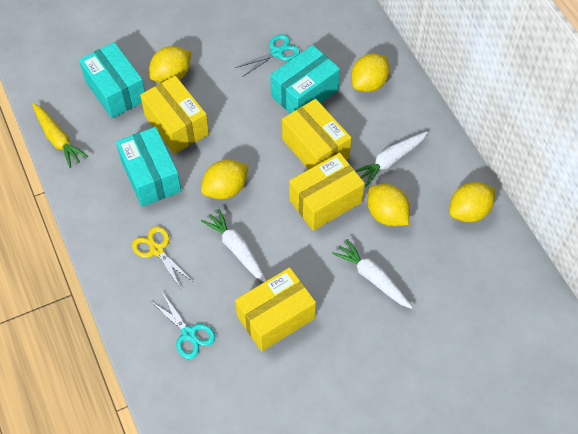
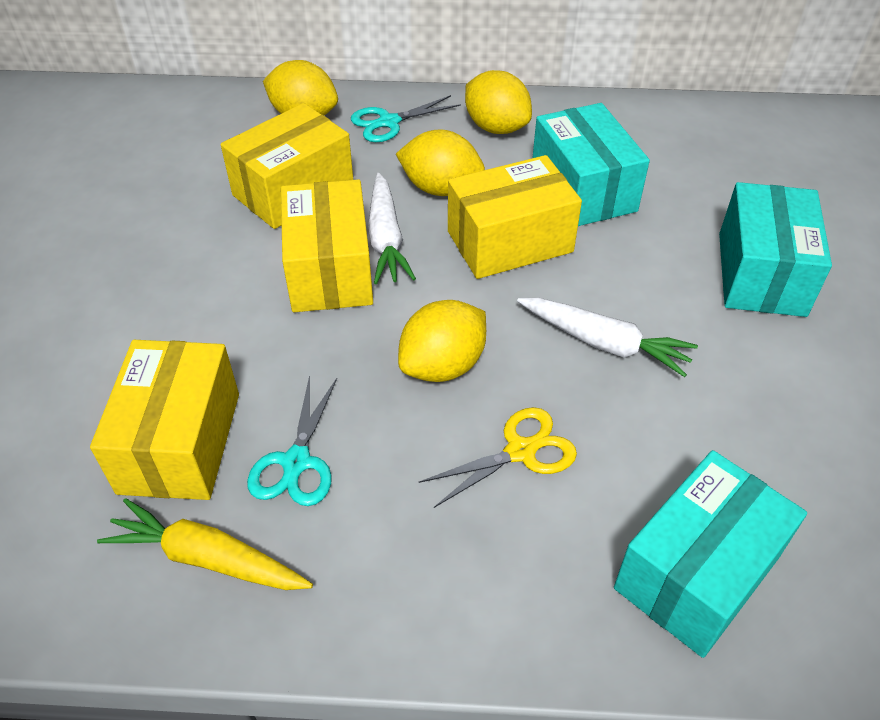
white carrot: [201,209,267,282] [332,239,413,309] [355,131,428,187] = 3 -> [368,173,416,284] [517,298,698,377] = 2
yellow lemon: [148,46,191,83] [201,160,248,200] [351,54,390,92] [367,184,410,226] [449,182,495,222] = 5 -> [263,60,338,115] [396,129,485,196] [398,300,486,382] [465,70,532,134] = 4

